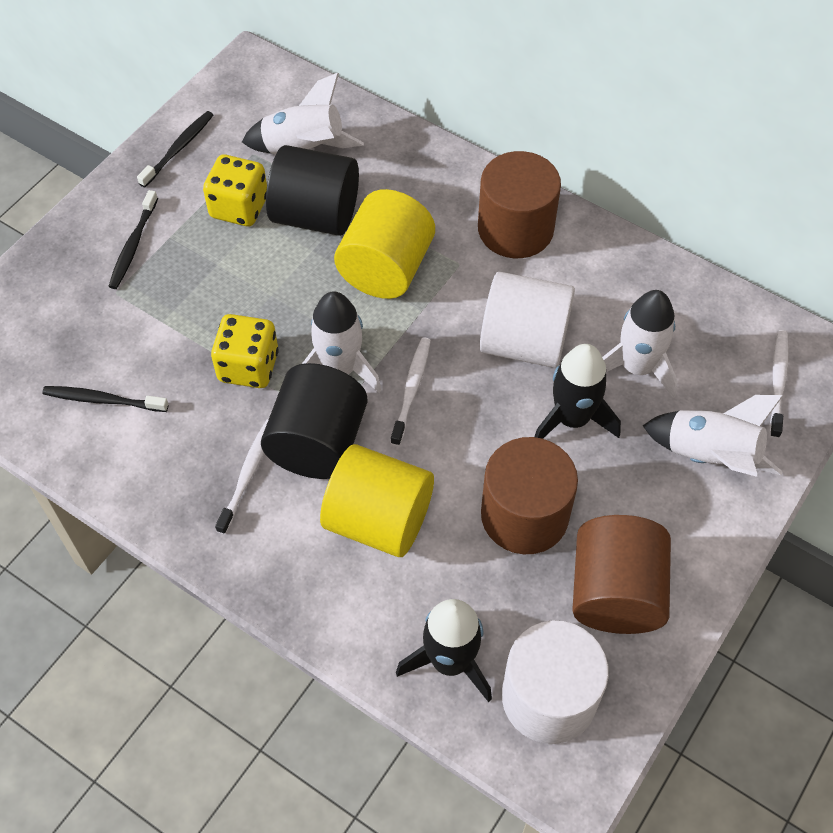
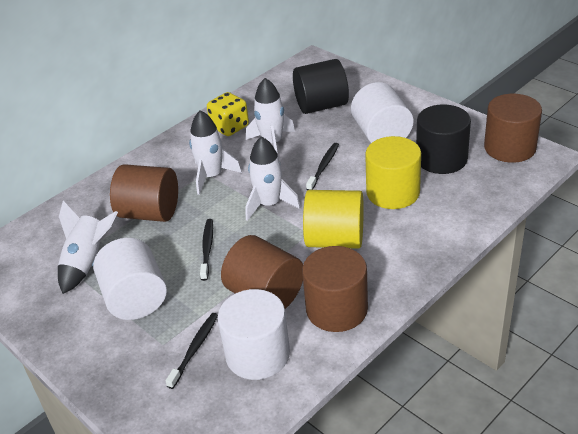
black rocket: [396,599,492,702] [534,344,621,439] = 2 -> none = 0
brown cylinder: [478,151,561,258] [481,437,578,554] [572,515,671,634] = 3 -> [110,164,178,222] [221,235,303,309] [302,246,368,332] [484,94,542,163] = 4
white cylinder: [480,272,575,368] [502,620,609,744] = 2 -> [93,238,167,320] [217,289,290,380] [351,82,413,143] = 3
white toothbrush: [215,419,269,535] [391,337,431,446] [769,330,789,438] = 3 -> none = 0
yellow dice: [203,154,267,226] [211,314,279,388] = 2 -> [207,92,249,136] = 1

